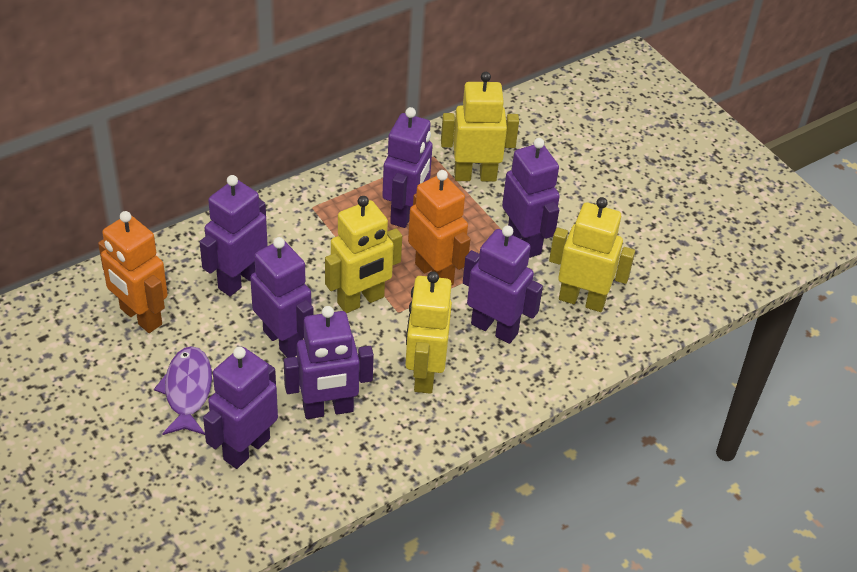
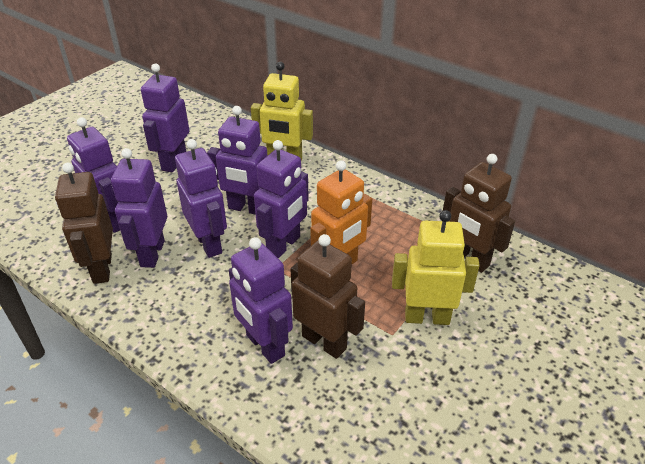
brown robot: none = 0 -> [55,163,113,284] [290,234,365,359] [443,154,515,273] = 3
orange robot: [98,211,168,333] [408,170,470,286] = 2 -> [310,160,372,264] = 1
purple fish: [154,346,212,435] = 1 -> none = 0
yellow robot: [325,196,402,313] [405,271,452,394] [441,72,519,181] [549,197,635,312] = 4 -> [251,62,313,161] [392,210,480,325] = 2

